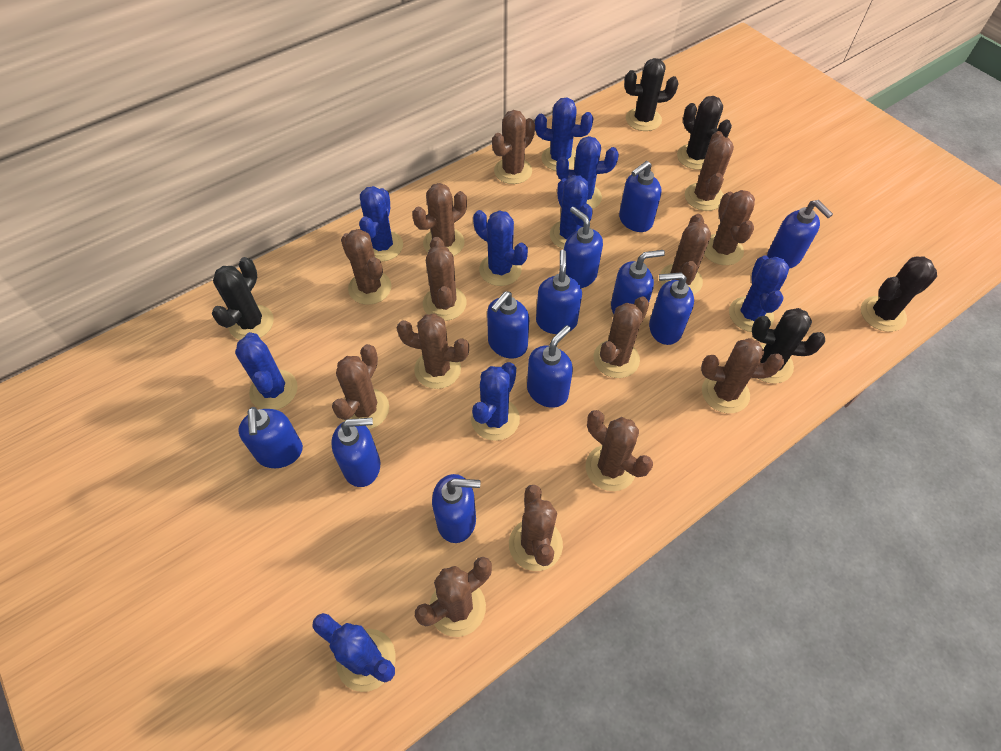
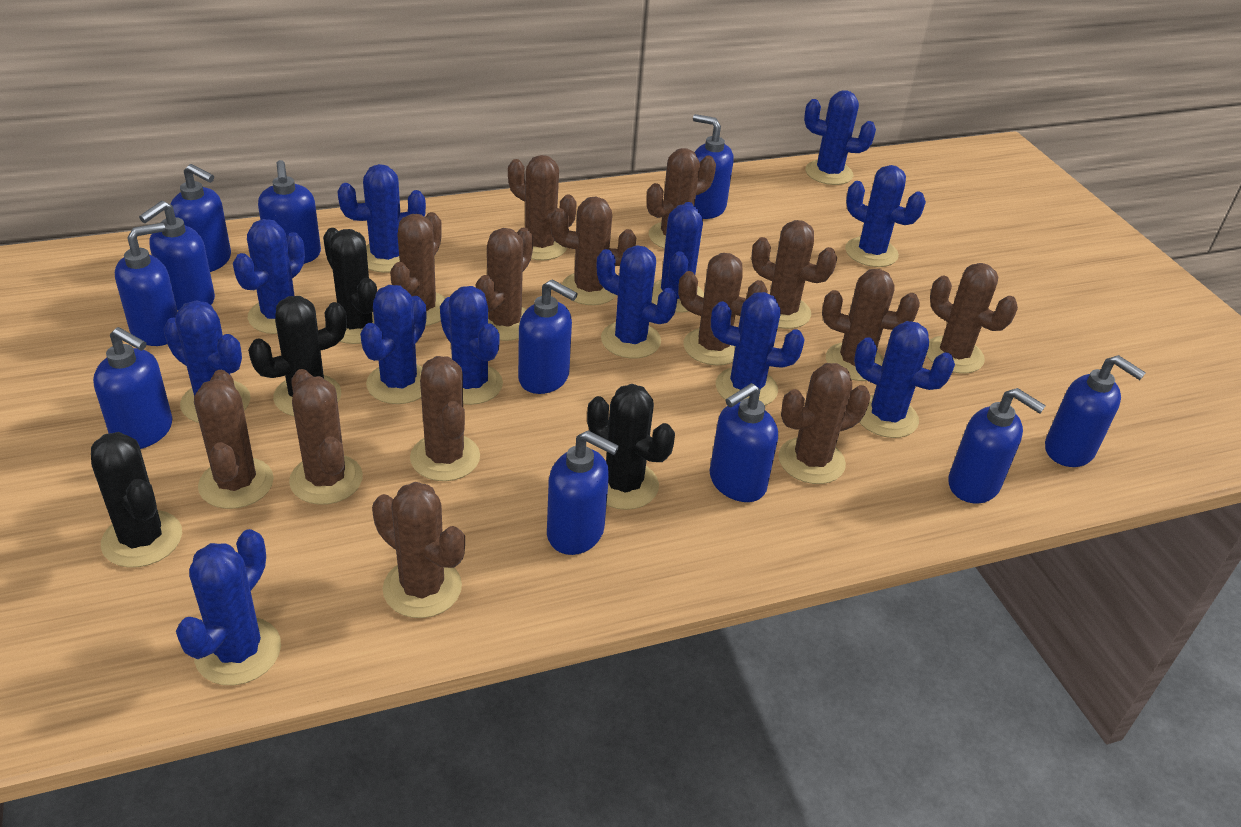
black cactus: [212,257,274,340] [624,58,679,131] [677,96,732,170] [752,308,825,384] [861,256,937,332] = 5 -> [91,432,182,567] [248,296,347,416] [323,228,377,344] [587,384,675,510] = 4
blue cactus: [235,332,298,410] [312,613,396,692] [359,186,403,262] [471,362,520,441] [473,210,528,286] [535,98,593,171] [550,175,593,249] [556,136,619,209] [729,256,789,332] = 9 -> [163,300,251,423] [176,529,281,685] [233,219,305,334] [337,164,426,273] [360,285,426,404] [440,286,503,405] [597,245,677,358] [652,202,704,313] [711,292,805,406] [804,90,876,185] [845,165,926,267] [854,321,955,438] = 12

